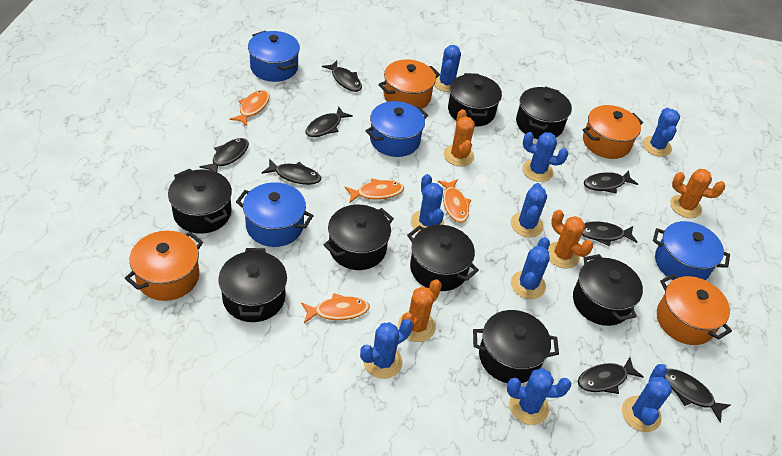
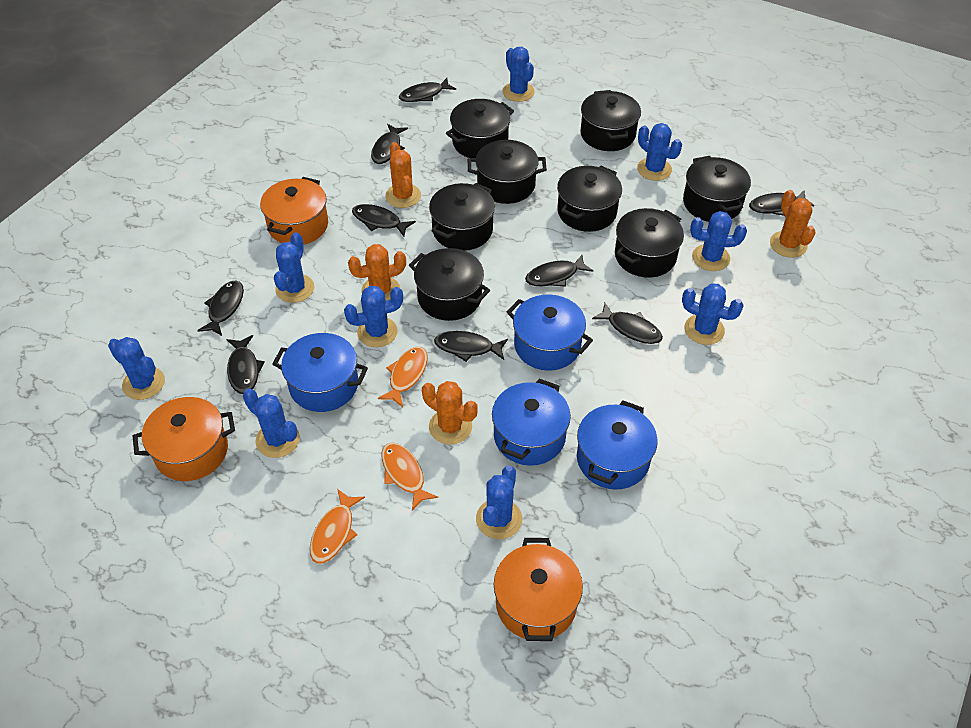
black fish: [200,138,249,172] [262,159,321,185] [305,106,353,137] [322,61,362,92] [578,357,644,394] [582,222,637,246] [584,170,638,194] [664,369,731,423] = 8 -> [197,281,244,336] [226,335,265,394] [352,204,416,237] [371,124,408,164] [399,78,456,102] [434,331,508,362] [525,255,593,287] [592,303,663,344] [749,190,814,216] = 9
orange fish: [230,90,270,126] [301,293,370,323] [345,179,404,203] [438,179,471,223] = 4 -> [310,489,365,564] [378,347,428,407] [382,442,438,510] = 3
orange pot: [125,231,203,301] [379,59,440,109] [583,105,643,159] [657,274,732,345] = 4 -> [133,397,235,481] [260,177,328,244] [494,538,583,641] = 3

